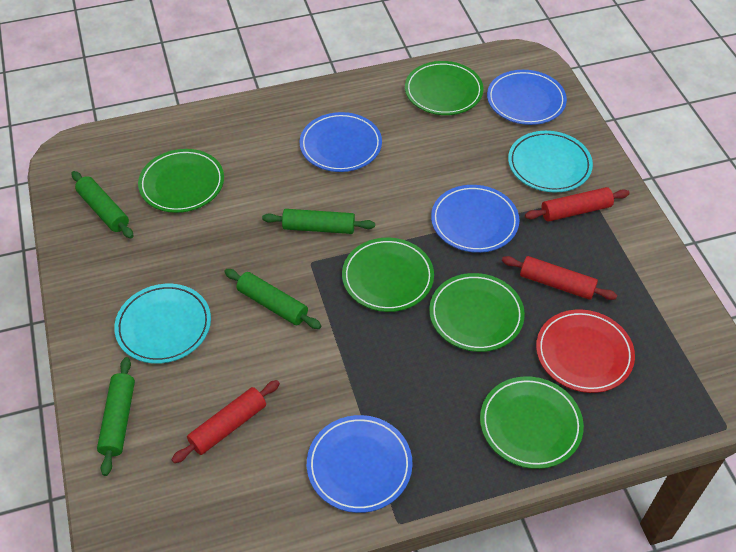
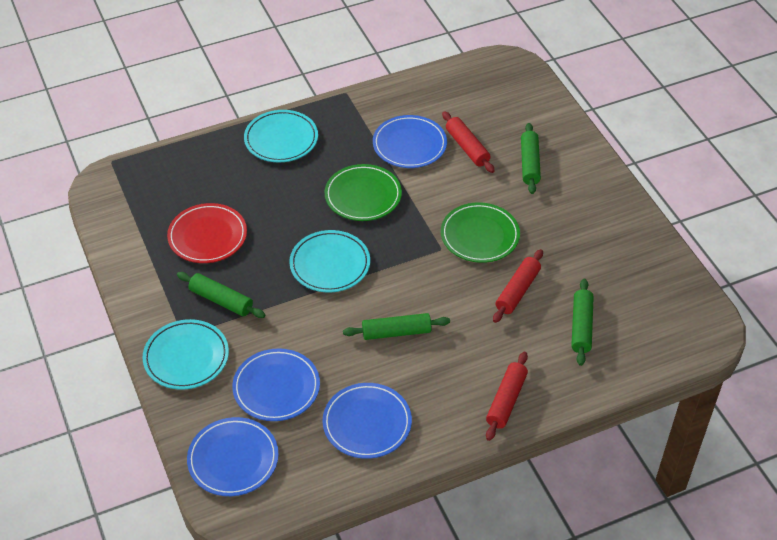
green plate: [138,149,224,213] [342,238,434,312] [405,61,484,115] [429,273,525,352] [480,376,584,469] = 5 -> [325,164,402,221] [441,202,520,263] = 2
turquoise plate: [114,284,211,364] [508,131,593,192] = 2 -> [143,319,229,390] [244,110,318,162] [289,230,370,292] = 3

